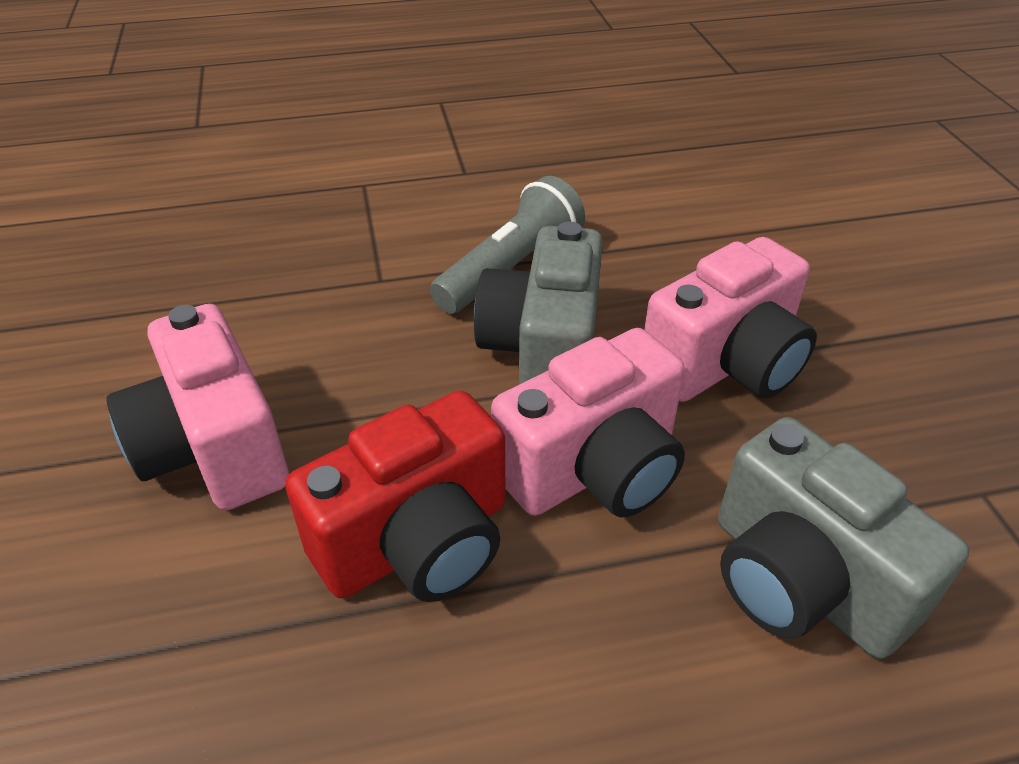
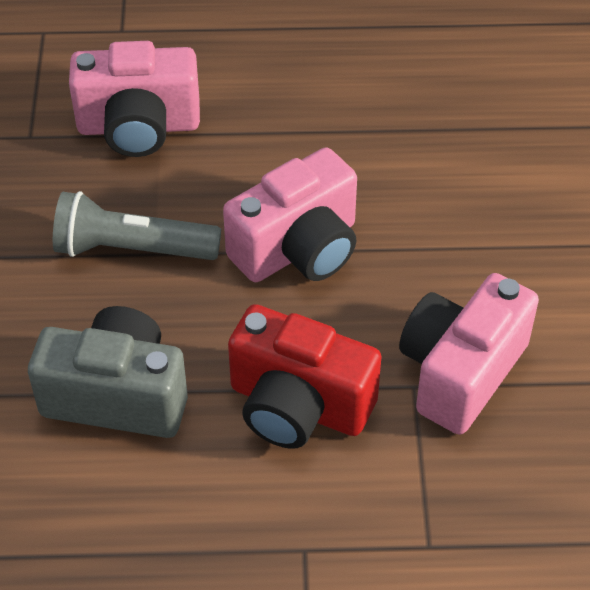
grey camera: [474,221,603,384] [718,417,969,659] = 2 -> [28,306,188,438] = 1

